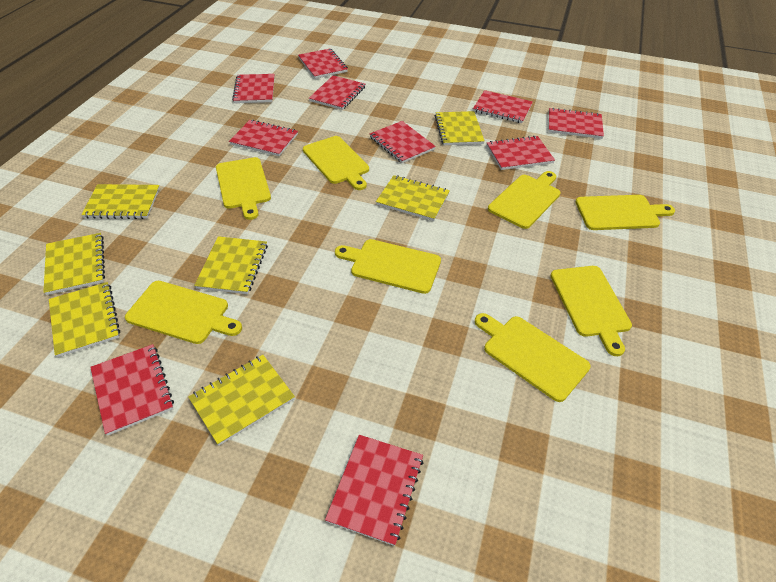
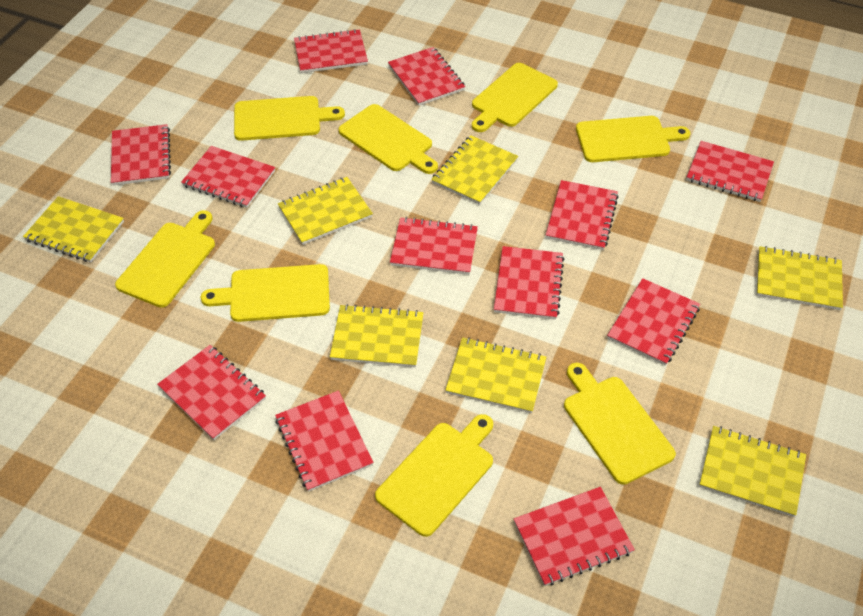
red notebook: [90,344,174,436] [229,120,298,156] [232,74,274,103] [298,49,348,79] [309,75,365,110] [325,435,423,546] [370,121,436,163] [473,90,533,123] [487,136,555,170] [548,108,604,139] = 10 -> [111,124,171,185] [157,345,266,440] [181,146,275,208] [275,391,373,492] [294,29,368,73] [388,47,465,106] [390,217,478,275] [494,246,564,320] [514,487,635,586] [546,180,619,250] [607,278,700,366] [686,141,774,202] = 12

